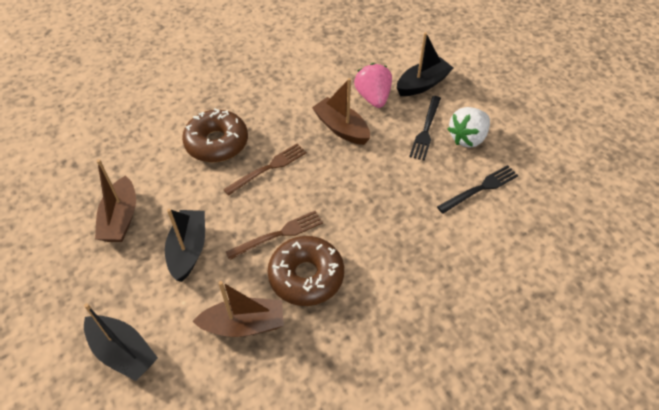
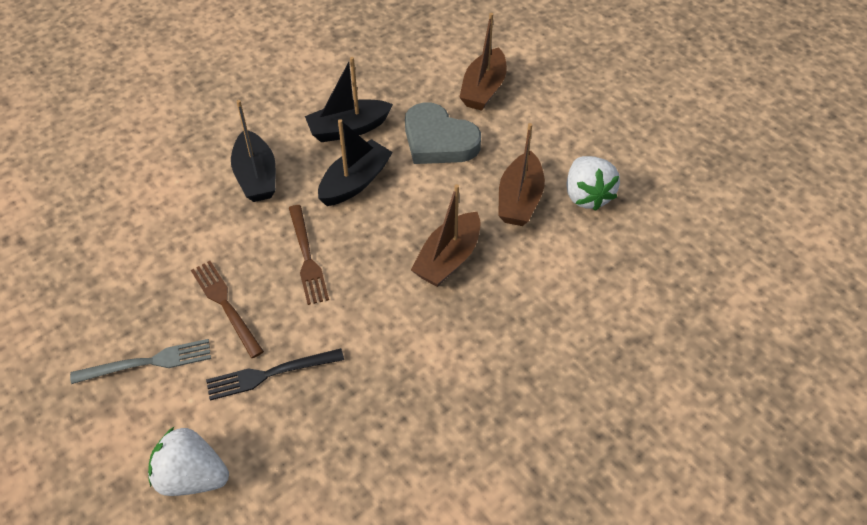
black fork: [409,96,441,161] [437,165,519,214] = 2 -> [206,348,344,400] = 1
brown donut: [182,108,248,162] [268,236,344,306] = 2 -> none = 0
grey fork: none = 0 -> [70,339,211,384] = 1
grey heart: none = 0 -> [405,102,481,164] = 1
pink strawberry: [354,63,392,108] = 1 -> none = 0
white strawberry: [447,107,490,148] = 1 -> [148,427,229,496] [566,156,620,211] = 2

